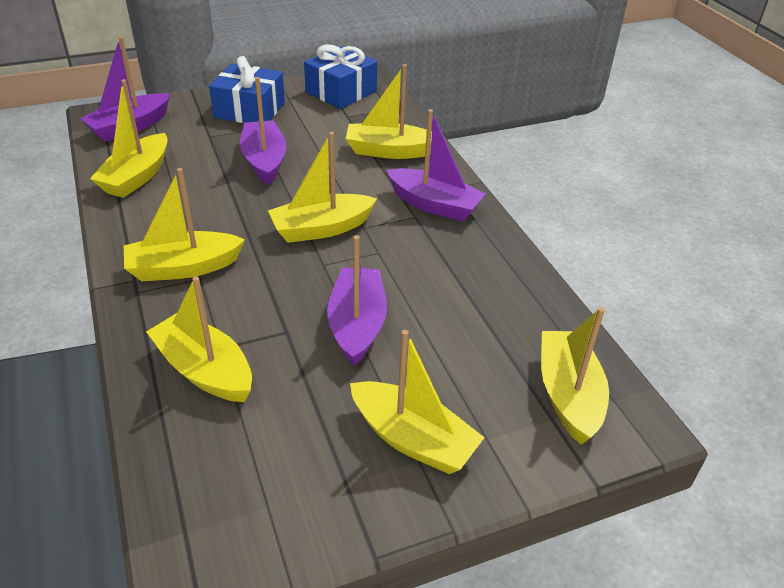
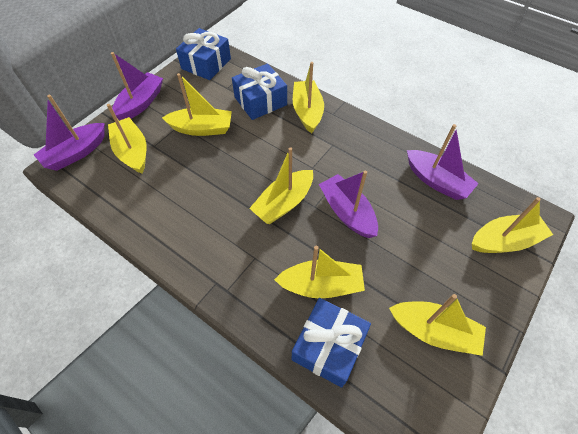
blue gift: [209,56,285,123] [304,44,377,109] = 2 -> [176,28,231,80] [232,63,287,120] [292,298,371,388] = 3

